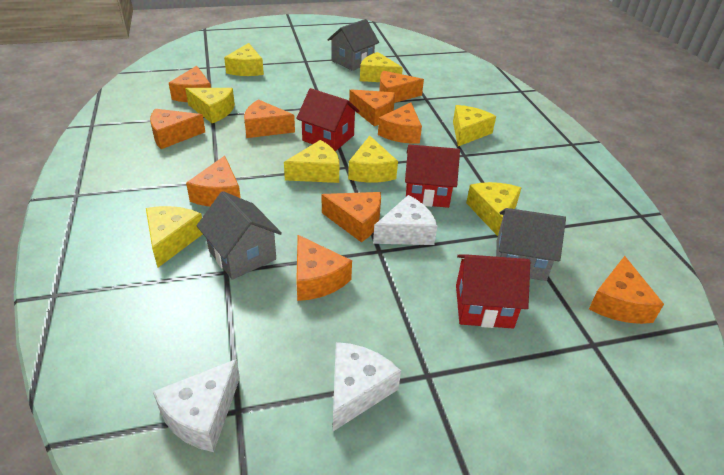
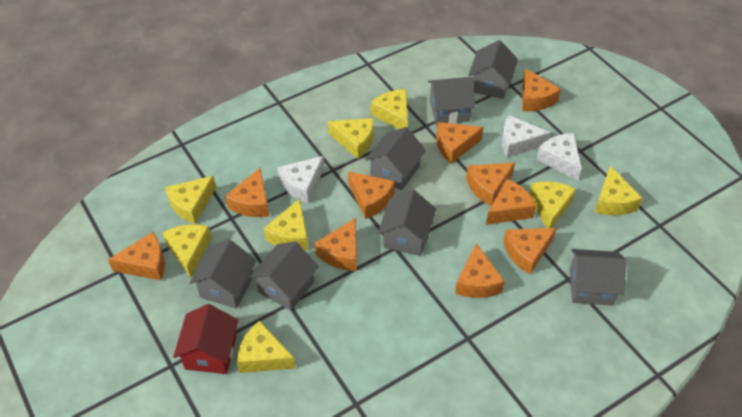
grey house: [197,191,282,280] [327,19,379,71] [496,208,566,281] = 3 -> [189,240,256,309] [250,241,319,311] [365,127,426,190] [378,190,436,256] [428,77,475,125] [468,40,518,99] [569,249,627,306] = 7
red house: [296,88,360,151] [405,144,460,208] [456,254,530,329] = 3 -> [173,304,239,374] = 1

